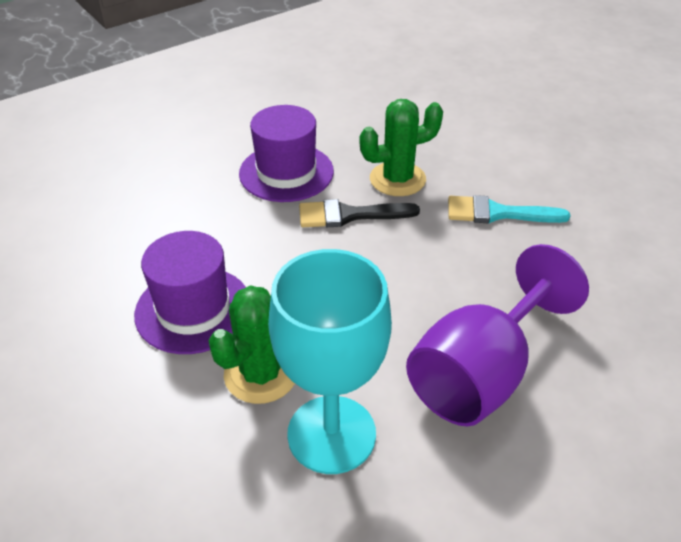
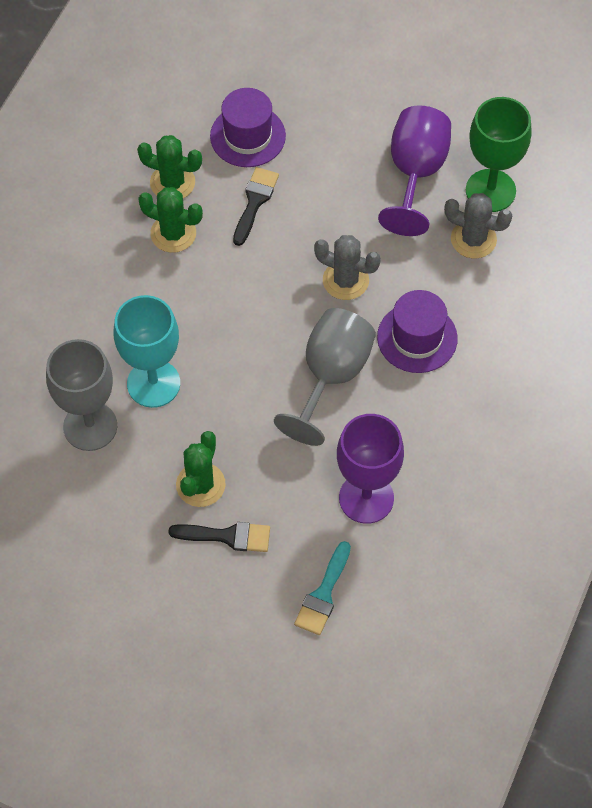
black brush: [299,199,420,227] = 1 -> [168,522,270,552] [233,167,279,246] = 2
green cactus: [208,285,295,404] [360,99,443,196] = 2 -> [137,135,202,198] [138,187,203,253] [176,431,226,507] = 3
green goblet: none = 0 -> [466,97,532,212] = 1
grey cactus: none = 0 -> [314,235,381,300] [444,193,512,259] = 2
grey goblet: none = 0 -> [46,339,117,451] [274,308,376,446] = 2
purple goblet: [406,244,589,426] = 1 -> [337,414,404,524] [378,106,451,236] = 2

